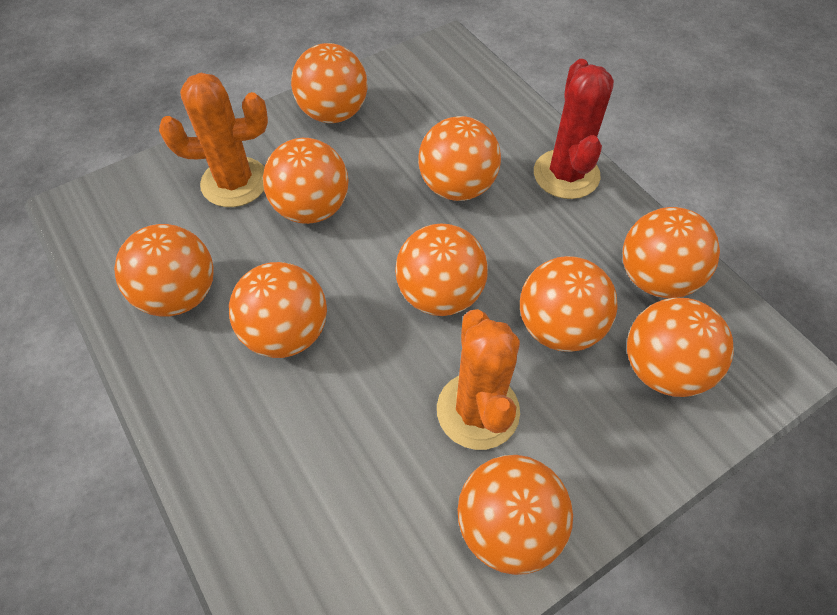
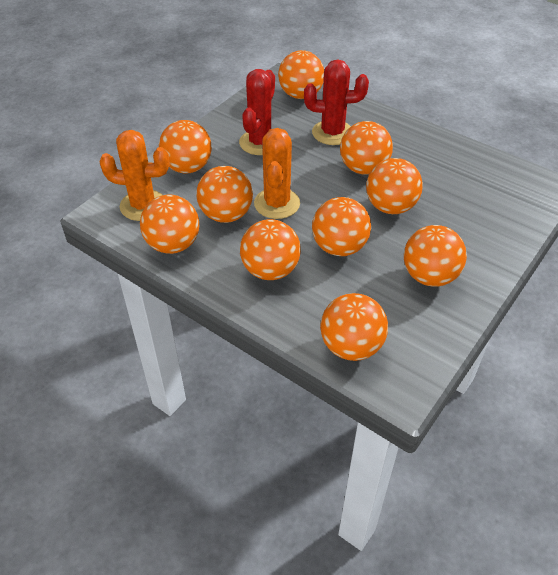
red cactus: [534,59,614,199] = 1 -> [239,69,275,155] [304,59,369,145] = 2

